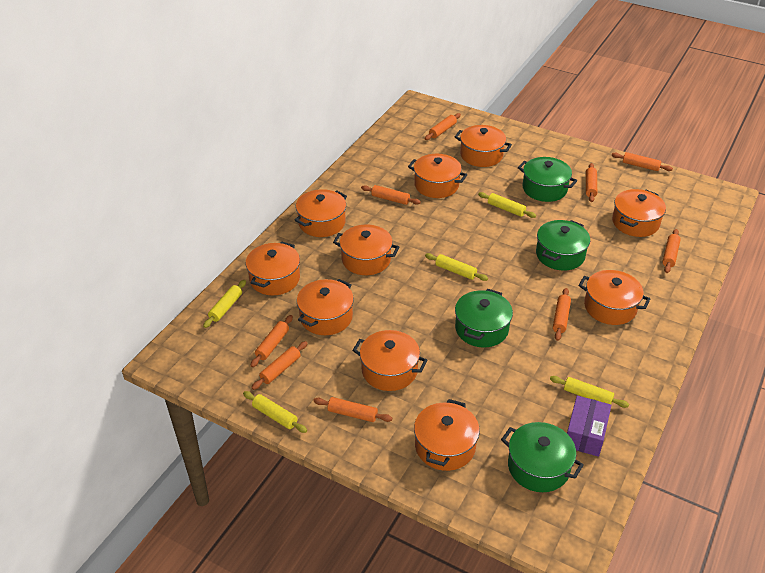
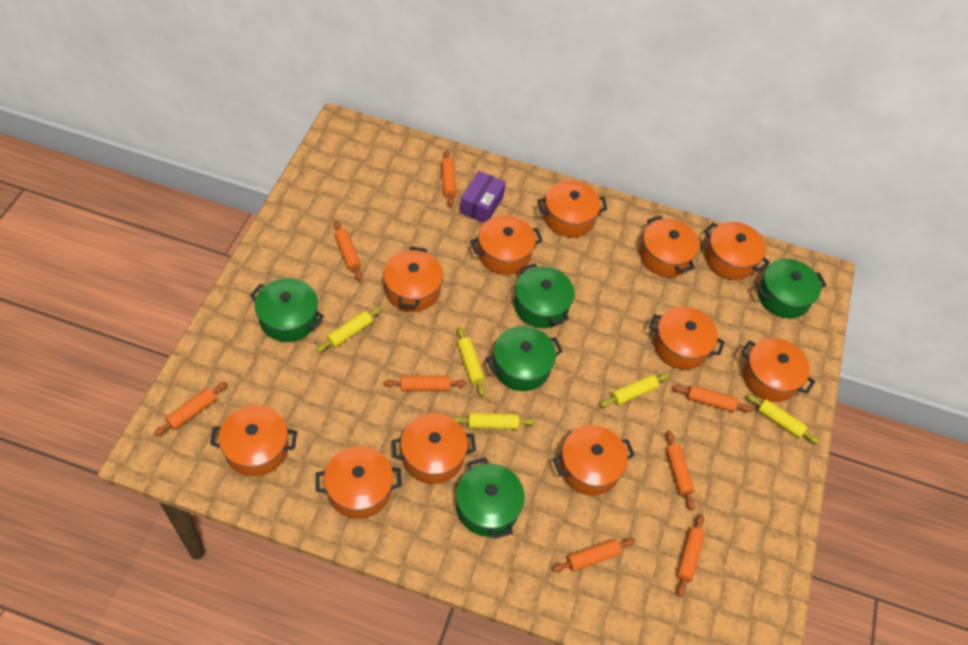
green pot: [455,289,513,348] [501,422,584,492] [518,157,577,202] [536,220,590,271] = 4 -> [250,278,324,342] [456,457,525,539] [486,326,563,391] [514,263,574,328] [756,259,826,318] = 5
orange pot: [246,242,300,295] [294,189,347,237] [297,279,354,335] [333,224,399,275] [352,330,428,391] [408,154,467,198] [414,399,480,471] [455,125,512,167] [579,270,650,325] [612,189,666,237] = 10 -> [210,405,297,477] [316,446,402,519] [383,247,443,312] [392,413,476,484] [470,215,543,275] [538,180,607,237] [553,425,635,495] [640,216,700,277] [649,307,725,370] [704,222,770,280] [741,338,815,402] = 11
orange rolling pin: [250,315,293,367] [251,341,308,390] [313,397,392,422] [361,185,421,205] [425,113,461,140] [553,288,571,341] [586,163,597,202] [612,152,673,171] [662,229,681,273] = 9 -> [154,382,227,437] [334,221,362,280] [384,376,467,391] [441,150,456,206] [552,538,635,572] [666,431,695,510] [672,385,753,412] [676,514,705,597] = 8

